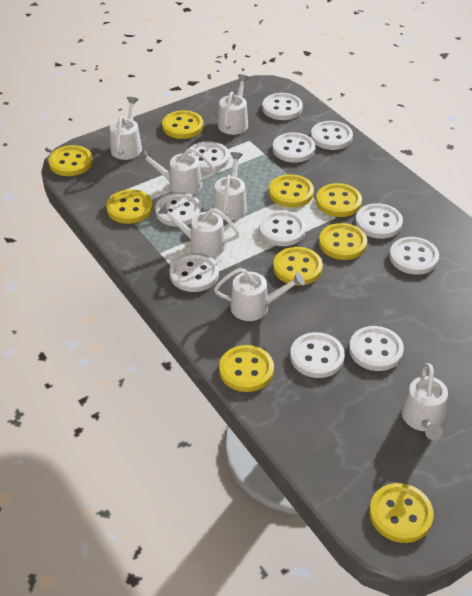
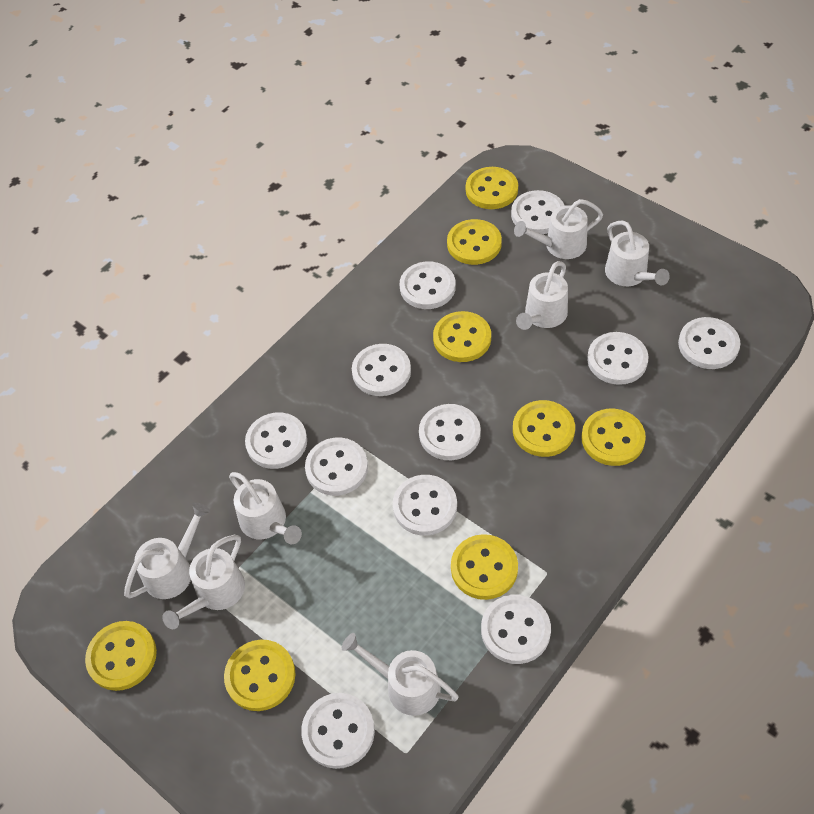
yellow button: [48,145,93,176] [106,189,153,224] [162,110,203,139] [219,345,274,392] [269,174,314,208] [273,247,323,285] [316,183,362,217] [319,223,367,260] [369,483,434,543] = 9 -> [85,621,157,691] [224,640,296,711] [433,311,491,362] [447,219,502,265] [451,534,518,600] [466,167,518,209] [513,400,575,457] [581,409,646,466] = 8

